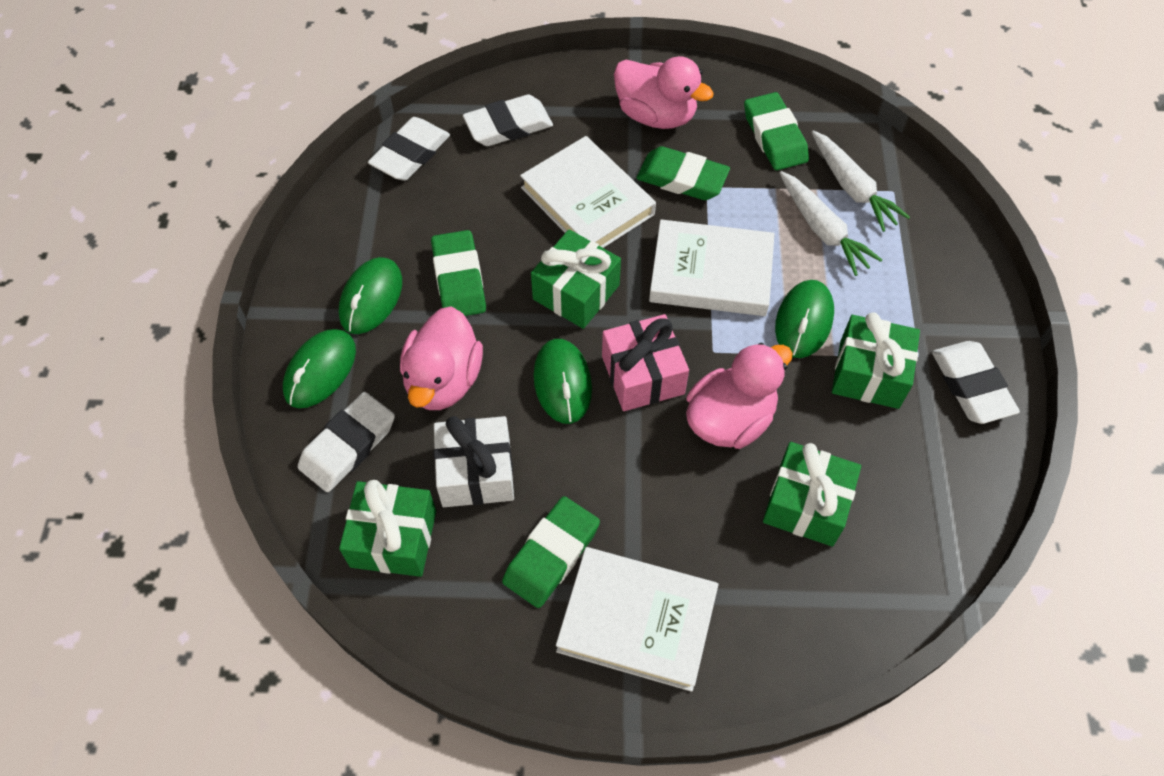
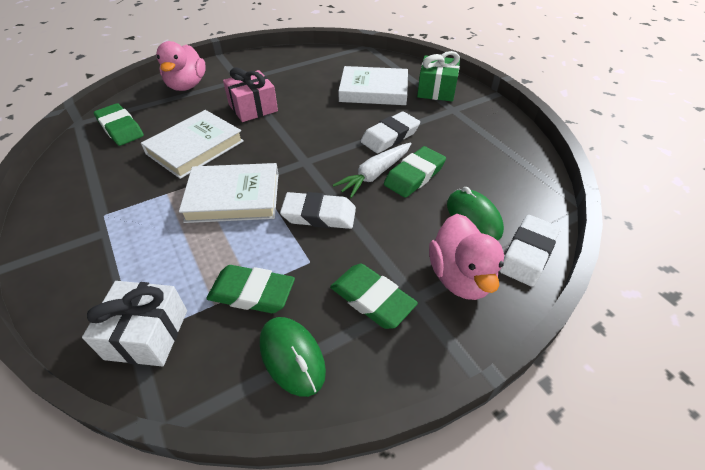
green gift: [339,480,436,577] [531,229,621,329] [763,442,861,547] [832,312,920,409] = 4 -> [417,51,460,102] = 1
green mouse: [283,329,356,408] [339,257,402,334] [534,339,592,424] [775,280,834,358] = 4 -> [260,317,326,397] [447,187,504,240] = 2
pink duck: [400,306,483,410] [614,56,714,129] [686,343,793,449] = 3 -> [156,41,206,91] [429,214,504,300] = 2
white carrot: [780,171,882,276] [812,130,910,232] = 2 -> [333,142,412,198] = 1
white eraser: [298,392,395,492] [368,117,450,181] [463,95,553,146] [932,341,1020,424] = 4 -> [280,192,356,229] [361,111,420,153] [499,215,560,287] = 3

